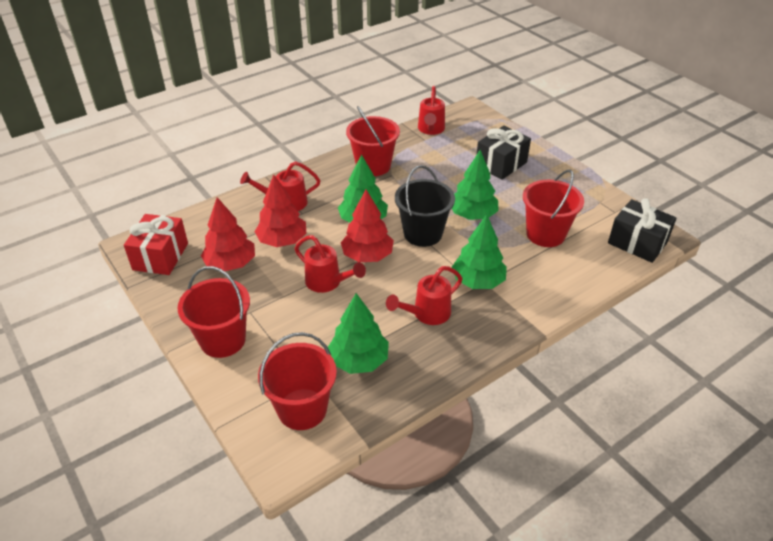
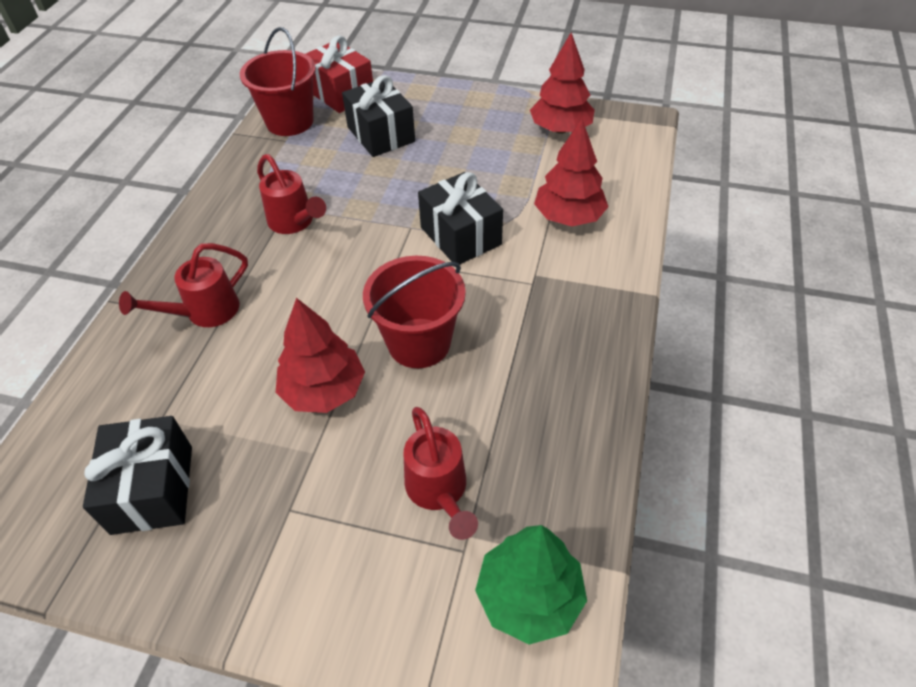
black bucket: [395,165,455,247] = 1 -> none = 0
black gift: [477,126,531,180] [608,198,677,263] = 2 -> [83,416,192,535] [342,75,415,157] [418,172,503,265] = 3
green tree: [328,293,389,374] [338,154,388,222] [452,150,499,220] [452,214,507,289] = 4 -> [475,525,587,644] = 1
red bucket: [177,266,250,358] [258,332,337,430] [346,106,400,176] [523,170,584,247] = 4 -> [240,27,316,136] [363,256,466,368] = 2
red watering can: [240,161,320,211] [295,235,366,293] [386,266,462,325] [418,86,445,135] = 4 -> [119,243,248,327] [257,154,326,234] [404,407,478,540] = 3

